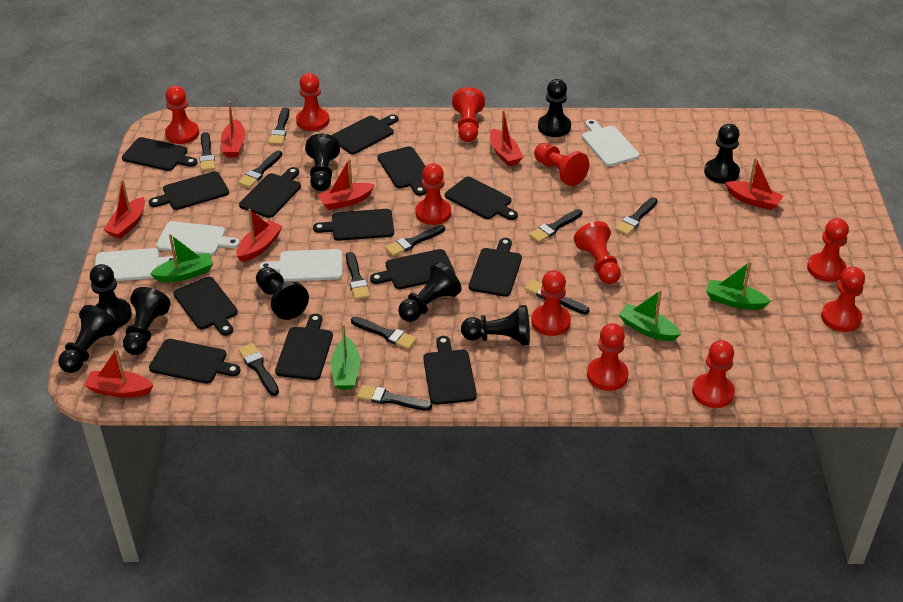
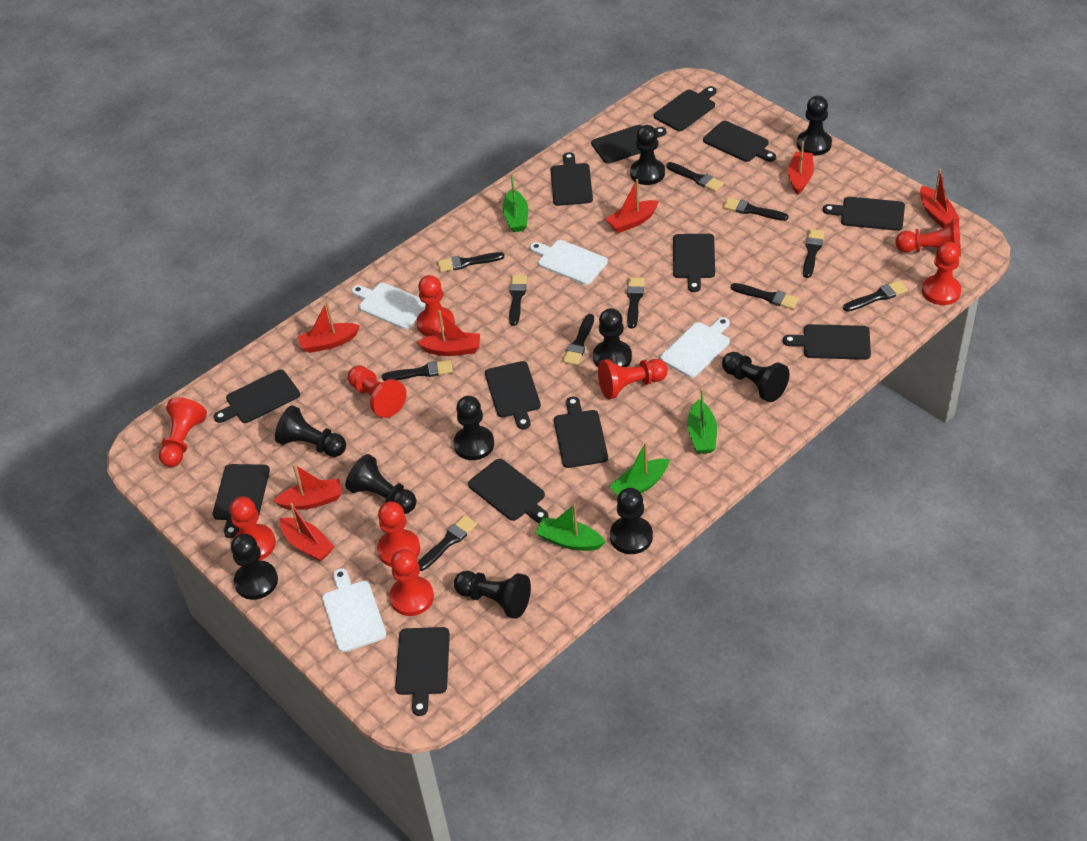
black pawn: [58,305,118,373] [90,264,132,328] [123,287,171,355] [256,267,309,320] [305,134,340,191] [398,262,462,322] [461,305,530,346] [538,79,571,137] [704,124,740,184] = 9 -> [231,534,278,600] [275,405,346,457] [345,454,416,514] [453,396,494,460] [454,571,531,619] [593,308,632,367] [610,488,653,554] [630,125,665,185] [722,352,790,402] [797,96,832,156] = 10
red pawn: [165,86,199,144] [296,73,329,131] [415,163,451,225] [452,87,485,142] [531,270,571,336] [534,143,589,186] [574,221,621,284] [587,323,629,391] [692,340,735,408] [807,218,849,282] [821,267,865,332] = 11 -> [159,397,207,467] [230,497,276,560] [348,365,407,418] [377,501,420,567] [389,549,434,616] [417,275,455,337] [598,359,668,399] [895,219,961,256] [922,241,962,305] = 9

